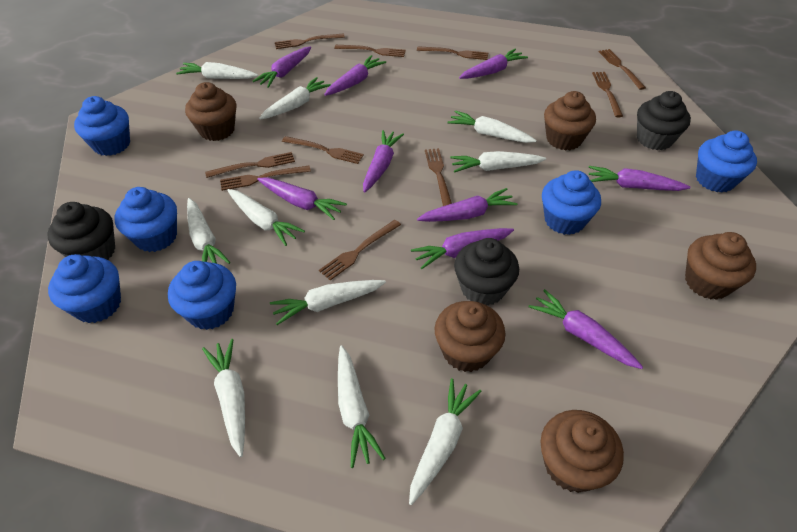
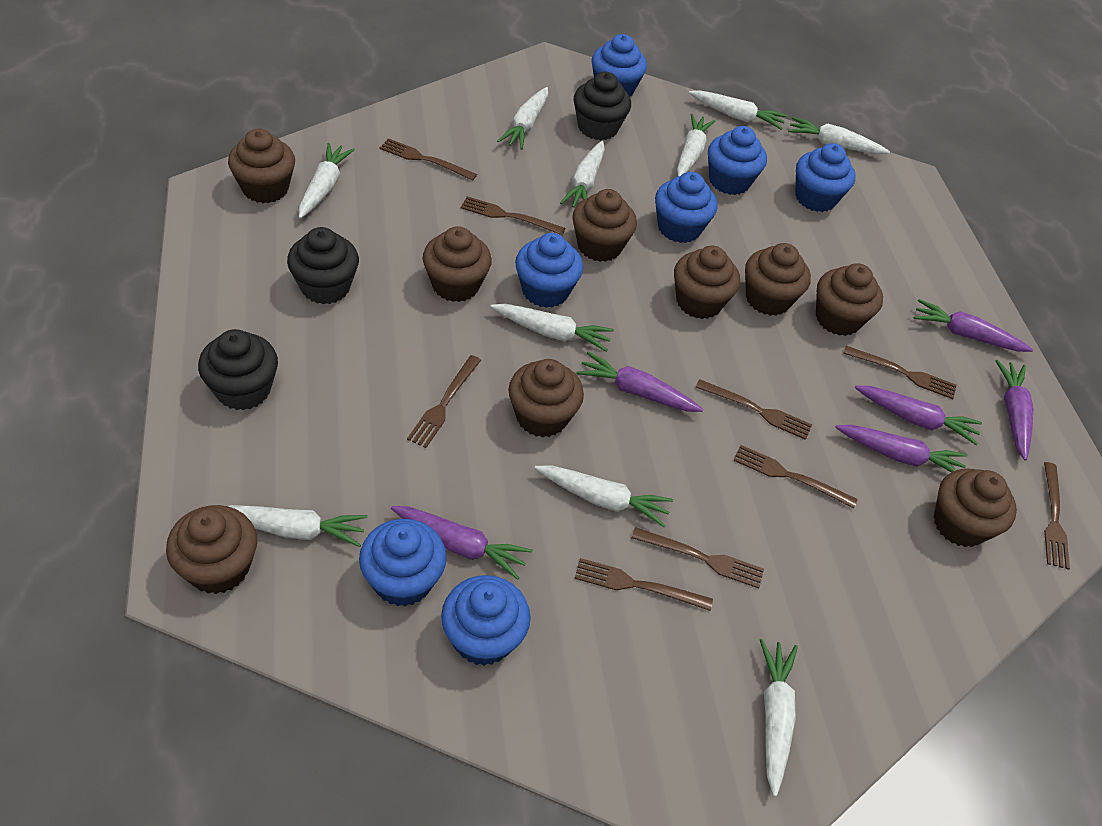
blue cupcake: [48,254,121,323] [74,96,130,156] [115,187,177,252] [168,261,236,330] [542,170,601,235] [696,131,757,193] = 6 -> [359,519,447,606] [441,575,531,666] [515,233,583,308] [592,34,647,96] [655,172,718,243] [708,126,767,195] [795,143,856,212] = 7
brown cupcake: [185,82,236,141] [435,301,505,372] [540,410,624,493] [544,91,596,151] [685,232,756,300] = 5 -> [166,505,257,594] [228,129,295,203] [423,226,492,302] [508,359,584,437] [572,189,637,262] [674,246,740,319] [745,243,811,316] [816,263,883,336] [934,469,1017,547] = 9
brown fork: [205,152,295,178] [220,166,311,191] [275,33,345,49] [282,136,364,164] [319,220,401,280] [334,45,406,57] [417,46,488,60] [425,148,452,206] [592,72,623,117] [599,49,646,90] = 10 -> [380,138,477,181] [407,355,481,448] [461,196,565,235] [574,558,713,611] [631,527,764,588] [696,379,812,440] [733,445,858,508] [843,346,957,399] [1044,462,1070,570] = 9
purple carrot: [253,46,311,88] [257,178,347,220] [324,55,386,96] [363,130,404,192] [411,228,514,269] [417,188,518,222] [459,49,528,79] [529,289,643,369] [588,166,690,191] = 9 -> [391,506,532,580] [577,352,703,412] [835,425,967,473] [855,386,982,446] [914,299,1033,352] [996,360,1034,461] = 6

